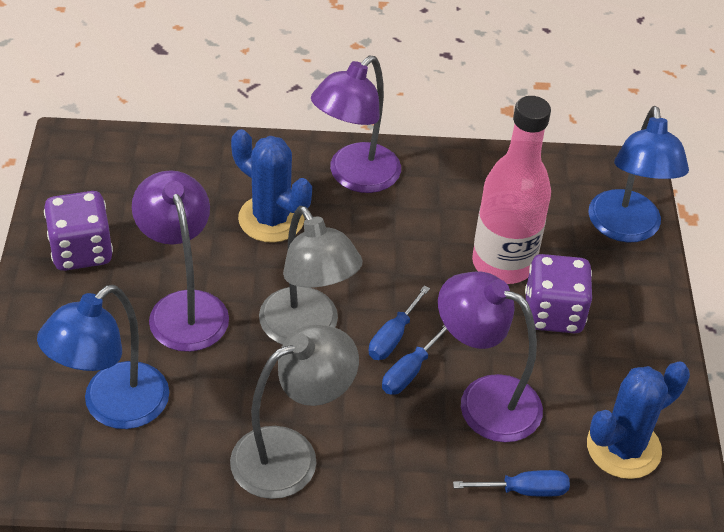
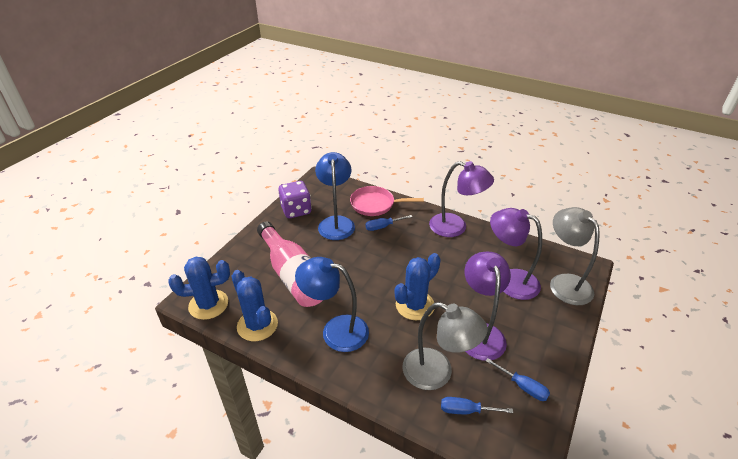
blue cactus: [231,129,312,243] [587,361,690,479] = 2 -> [168,257,230,320] [232,270,278,341] [395,253,441,320] = 3
pink pan: none = 0 -> [350,186,424,216] = 1
purple dice: [44,191,113,271] [525,254,592,333] = 2 -> [279,181,312,218] = 1

